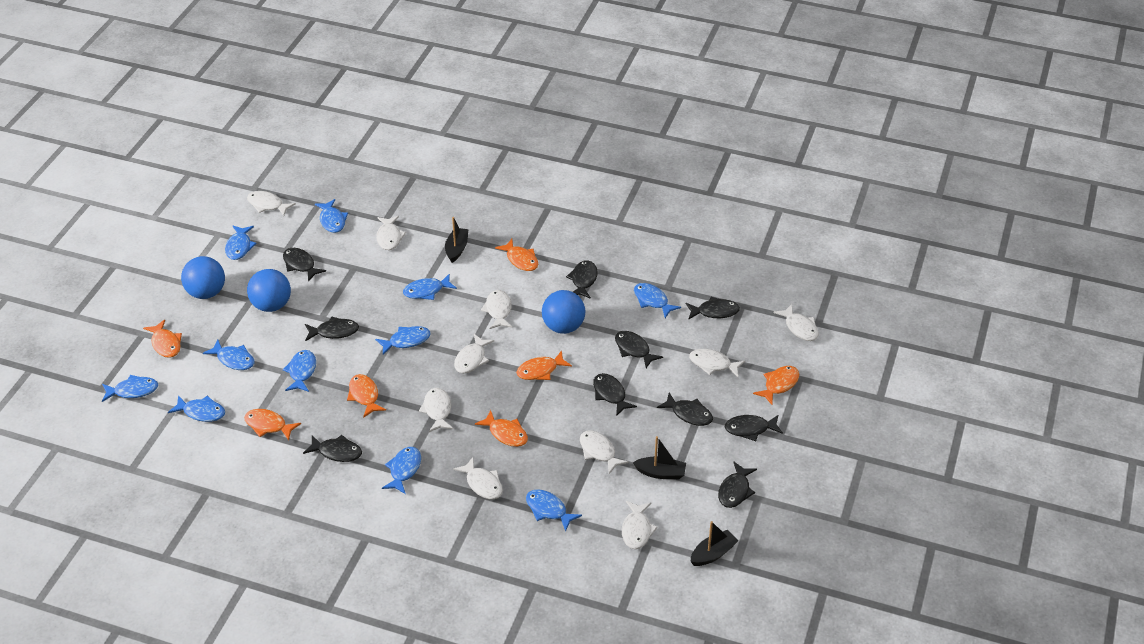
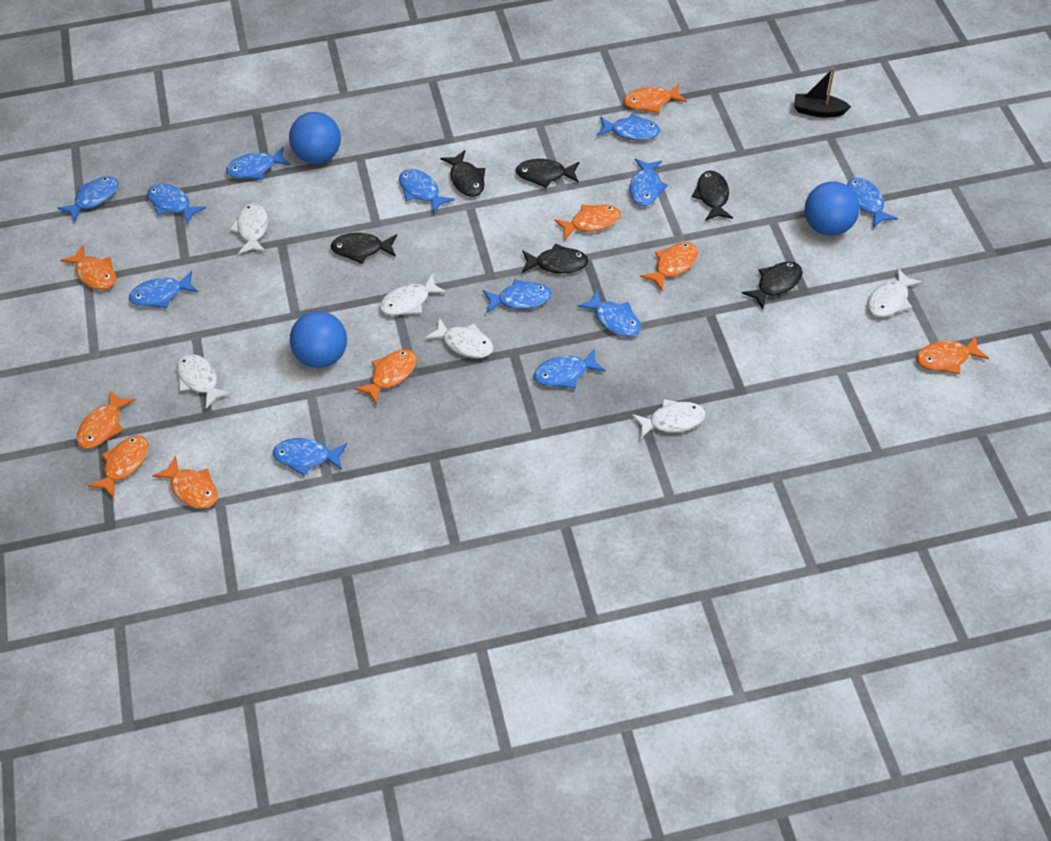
black boat: [445,217,468,263] [633,436,686,479] [690,521,739,566] = 3 -> [794,68,851,118] = 1
black fish: [283,248,326,282] [303,435,362,462] [305,316,359,341] [566,260,598,299] [593,373,637,416] [615,331,663,368] [657,393,713,426] [686,297,740,320] [718,462,757,508] [725,415,783,441] = 10 -> [331,233,397,264] [440,150,485,197] [516,159,579,188] [522,243,589,274] [692,171,733,221] [742,261,803,309] = 6
blue fish: [102,375,159,402] [168,395,225,422] [203,340,254,370] [225,225,257,260] [283,350,316,392] [315,199,348,233] [375,326,431,355] [382,447,421,494] [403,274,457,300] [526,489,582,531] [634,283,681,318] = 11 -> [58,177,118,222] [129,271,198,308] [147,183,206,224] [226,147,291,180] [273,438,347,476] [399,169,454,214] [483,279,552,313] [534,348,606,389] [577,290,641,337] [597,114,660,141] [629,159,668,206] [847,177,898,228] = 12
orange fish: [143,319,182,358] [244,409,301,441] [347,374,386,418] [475,410,528,447] [495,239,538,271] [516,350,572,380] [753,366,799,405] = 7 -> [60,245,116,290] [77,389,135,449] [88,435,149,498] [152,455,218,509] [354,349,417,405] [554,204,621,240] [624,84,687,113] [640,242,698,291] [916,336,989,374] = 9
white fish: [247,191,296,216] [376,216,406,250] [419,388,453,432] [453,457,503,499] [454,334,495,373] [481,290,513,329] [580,430,629,474] [622,501,658,549] [689,349,745,377] [774,304,819,341] = 10 -> [177,354,232,409] [230,203,268,254] [380,274,447,316] [425,318,493,358] [632,399,706,439] [867,268,923,317] = 6

